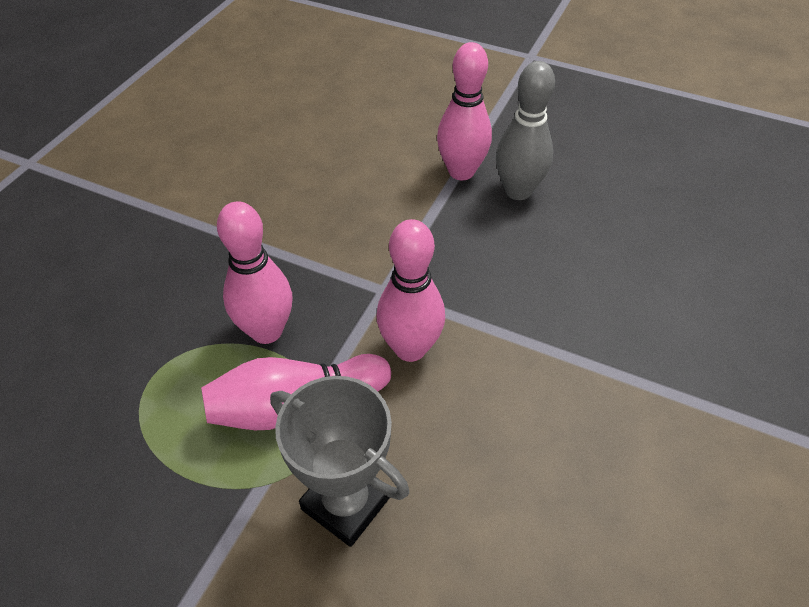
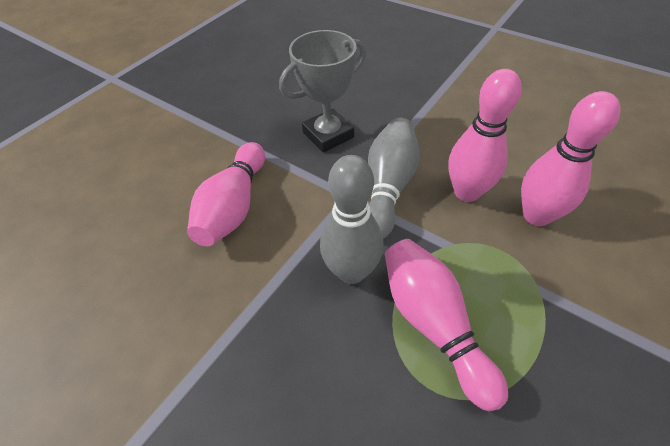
grey bowling pin: [496,61,555,200] = 1 -> [320,155,384,284] [368,118,420,239] = 2

